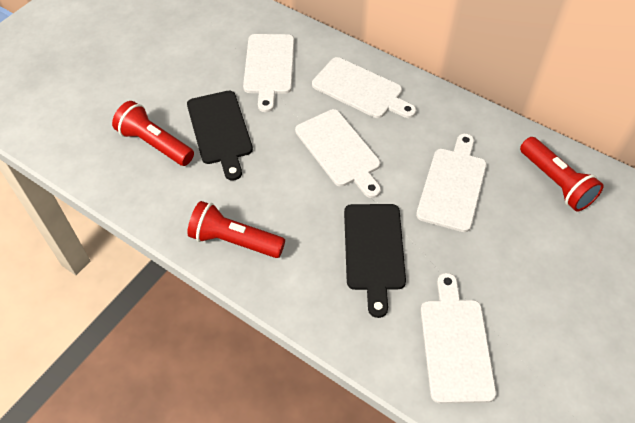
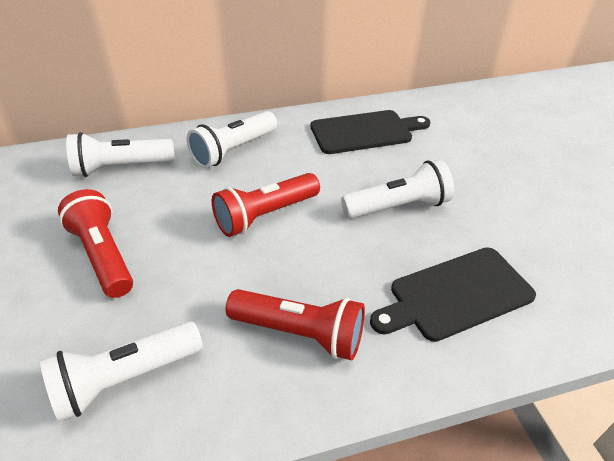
white cutting board: [243,34,294,112] [295,109,381,198] [312,57,416,118] [416,133,487,232] [421,273,496,404] = 5 -> none = 0
white flashlight: none = 0 -> [40,321,203,422] [66,132,175,177] [187,111,277,168] [341,159,454,219] = 4

